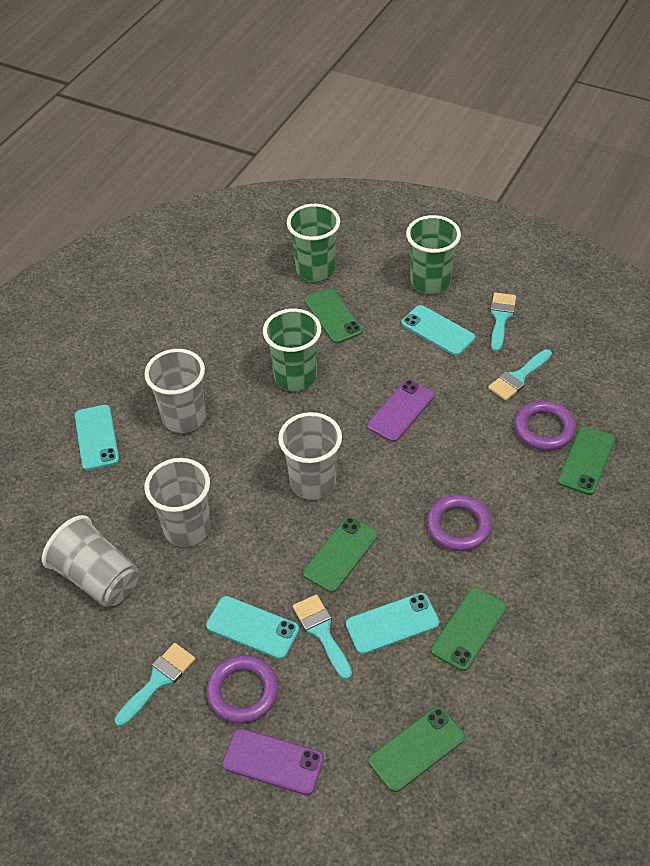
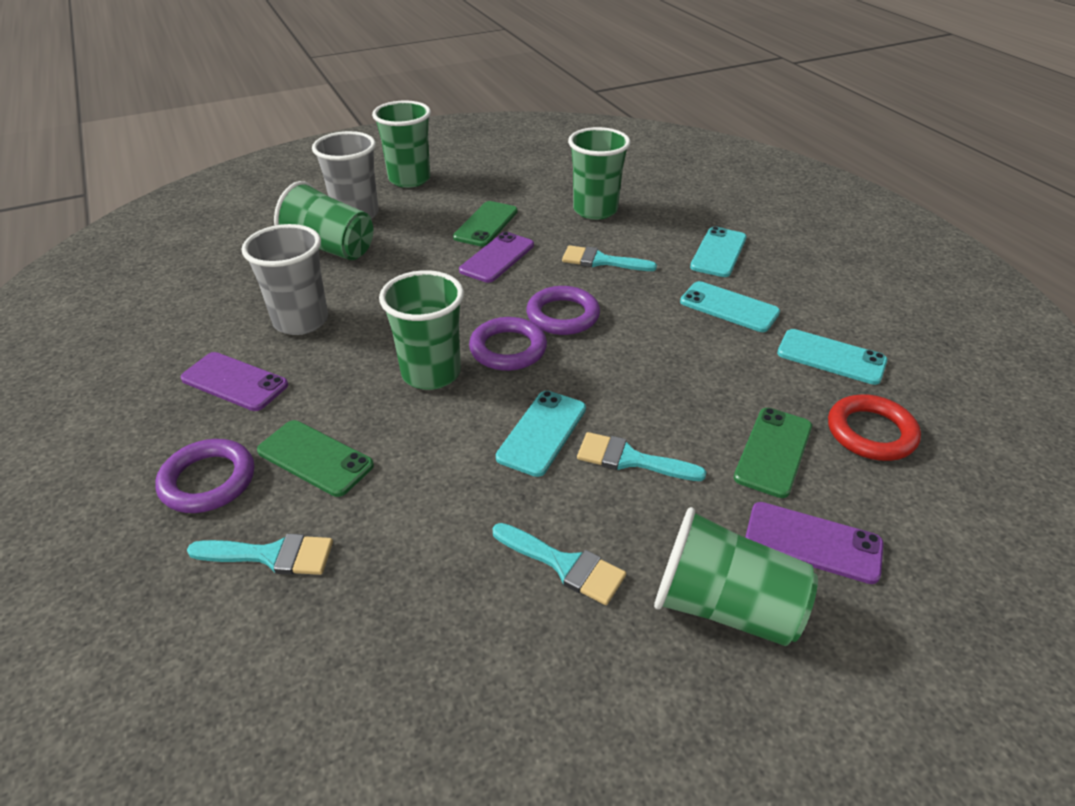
green cup: [263,308,321,391] [287,204,340,282] [406,215,461,294] = 3 -> [274,181,373,260] [372,100,431,188] [379,270,464,390] [568,127,631,220] [654,507,818,646] = 5
green phone: [303,517,378,593] [305,288,363,344] [369,706,465,792] [431,587,507,671] [558,426,615,495] = 5 -> [257,420,374,497] [453,201,518,247] [734,408,812,498] = 3
grey cup: [42,515,139,607] [144,349,206,433] [145,458,211,547] [278,412,342,500] = 4 -> [241,224,328,335] [312,131,379,219] = 2
purple phone: [222,728,324,795] [367,380,435,442] = 2 -> [181,352,288,411] [459,232,534,283] [745,502,884,584] = 3
red ring: none = 0 -> [828,394,921,461] = 1

